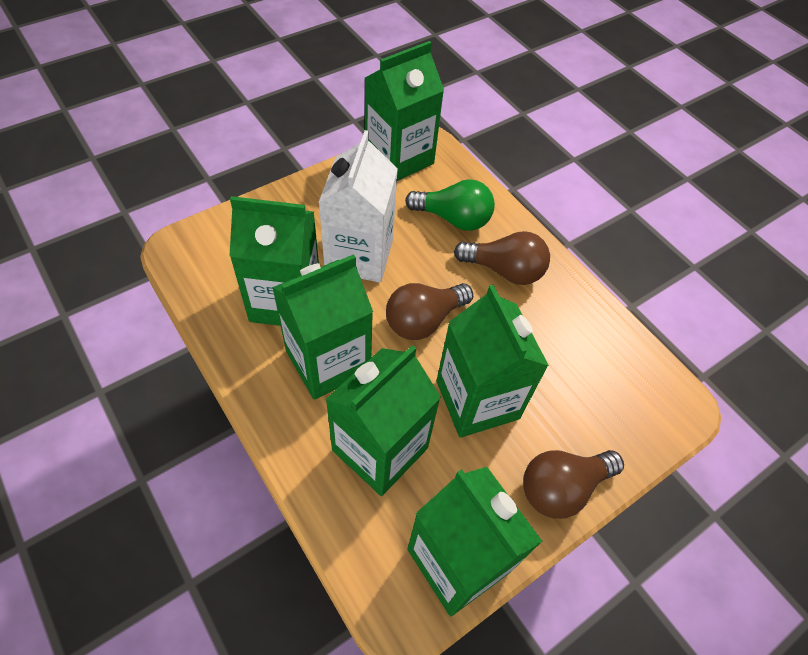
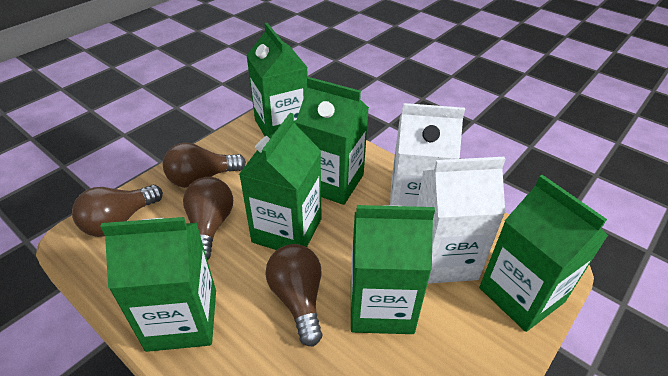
brown light bulb: [386,283,473,340] [454,231,550,285] [523,450,624,519] = 3 -> [72,185,163,237] [163,143,246,188] [183,177,233,260] [265,244,323,347] = 4
green light bulb: [405,179,495,231] = 1 -> none = 0
white carton: [318,130,398,282] = 1 -> [390,103,465,207] [417,157,506,284] = 2

